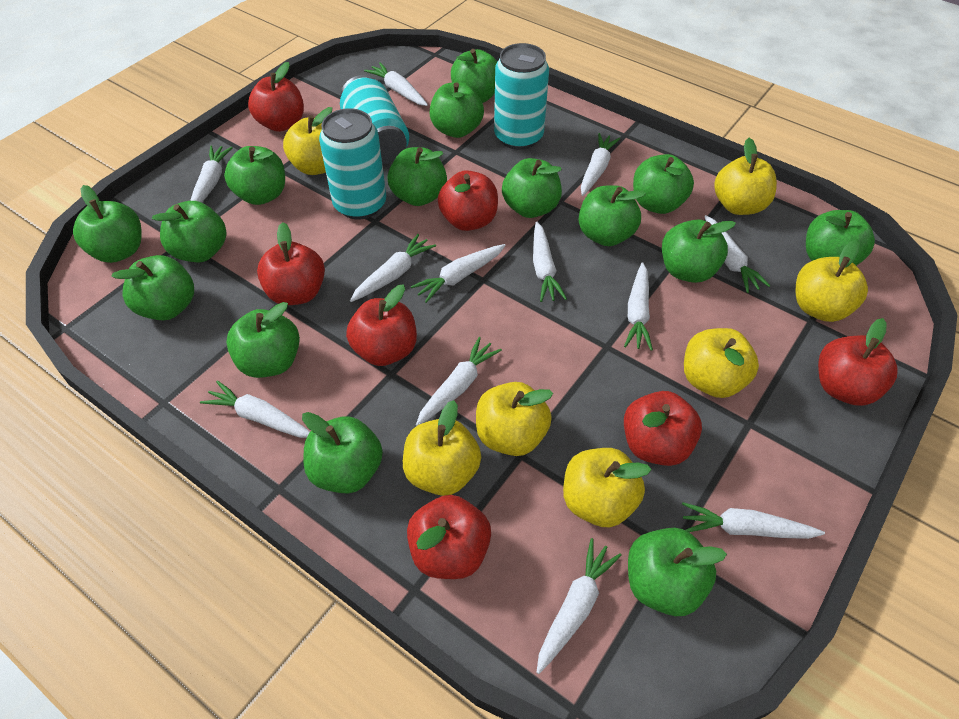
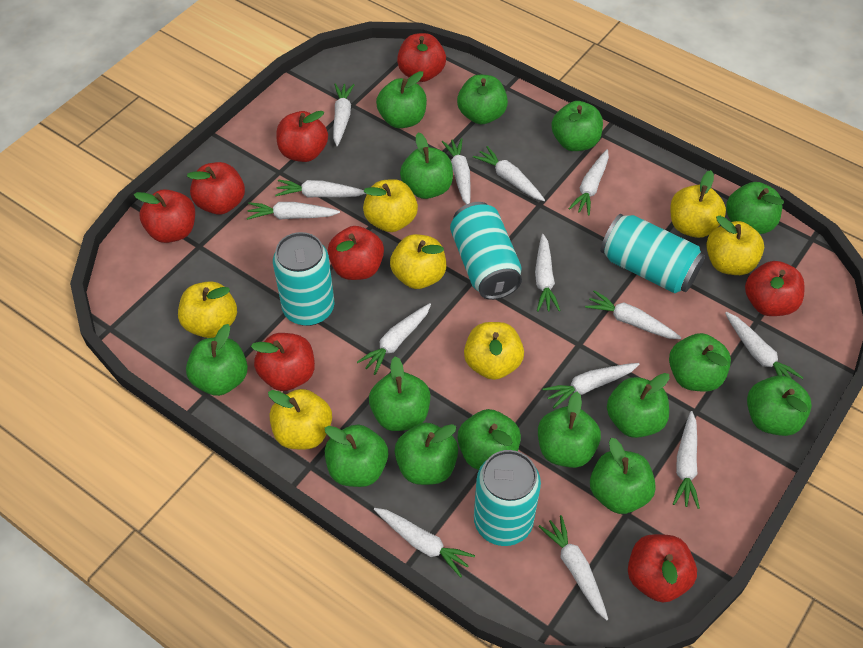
red apple: [248,62,304,132] [257,222,325,305] [346,285,417,366] [407,495,491,579] [438,170,498,231] [624,391,702,466] [818,318,898,406] = 7 -> [134,189,195,243] [187,162,245,215] [251,333,315,391] [276,111,328,162] [328,226,384,280] [397,33,446,82] [628,534,697,602] [745,261,805,316] = 8
turquoise can: [319,108,386,220] [340,75,409,164] [494,43,549,150] = 3 -> [273,232,334,326] [450,202,522,300] [474,450,541,546] [601,214,705,293] = 4
white carrot: [190,146,233,203] [200,380,310,438] [350,234,436,302] [364,62,428,106] [411,244,505,303] [416,337,502,426] [533,221,567,302] [536,538,622,674] [581,133,620,196] [624,262,653,351] [682,502,825,539] [704,215,770,293] = 12 -> [247,202,340,220] [275,180,366,198] [333,83,355,146] [357,303,431,375] [374,508,475,578] [442,138,471,204] [473,146,545,201] [535,234,561,311] [538,515,608,620] [543,363,639,408] [568,149,609,216] [585,290,681,339] [673,411,700,509] [725,312,803,379] = 14

